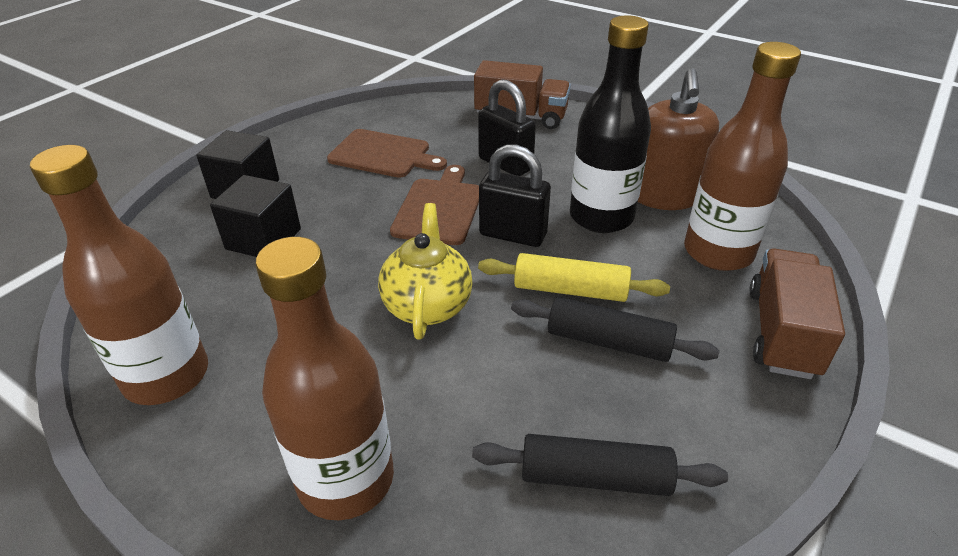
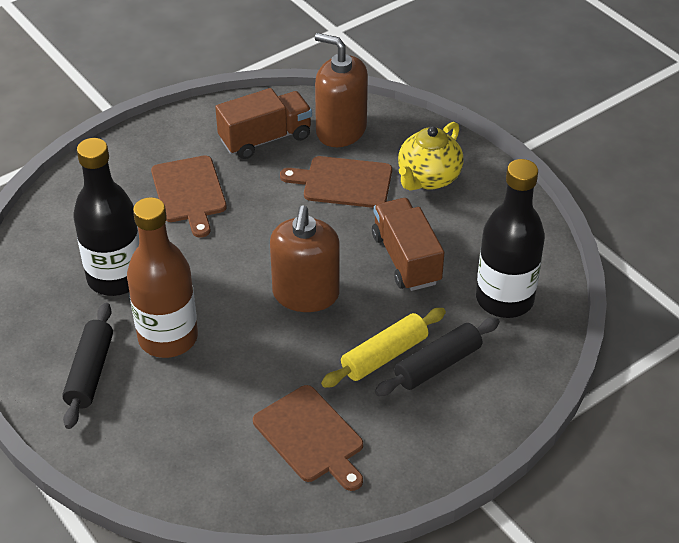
black bottle: [570,15,651,233] = 1 -> [73,138,139,296] [476,159,545,318] = 2
black cube: [196,130,279,199] [210,175,301,257] = 2 -> none = 0
black padlock: [478,79,536,176] [479,145,551,247] = 2 -> none = 0
brown bottle: [30,145,208,405] [256,237,394,520] [684,42,801,271] = 3 -> [127,197,198,358] = 1
brown cutting board: [327,129,447,178] [390,165,479,245] = 2 -> [151,155,227,238] [253,385,363,491] [280,156,392,208] = 3
brown soap dispenser: [638,68,719,210] = 1 -> [270,206,340,312] [315,33,368,147] = 2

